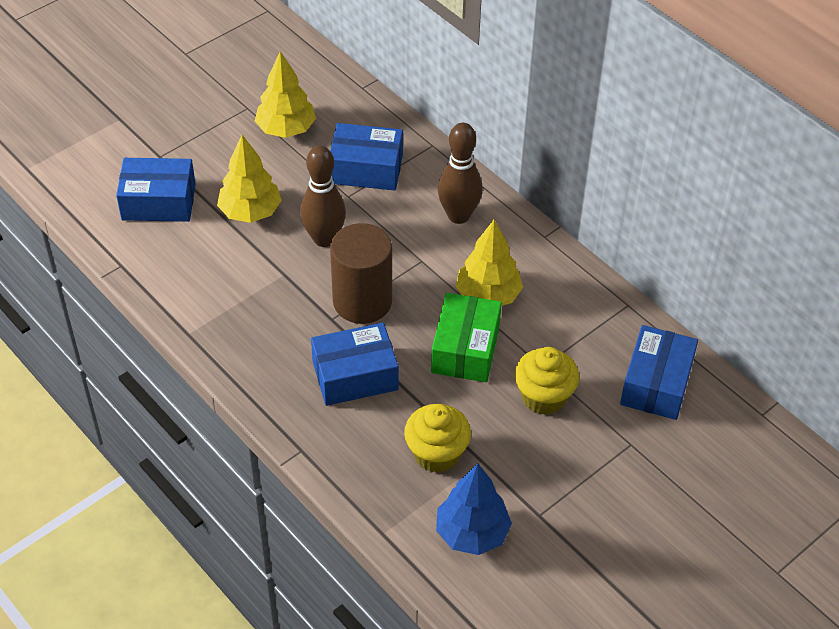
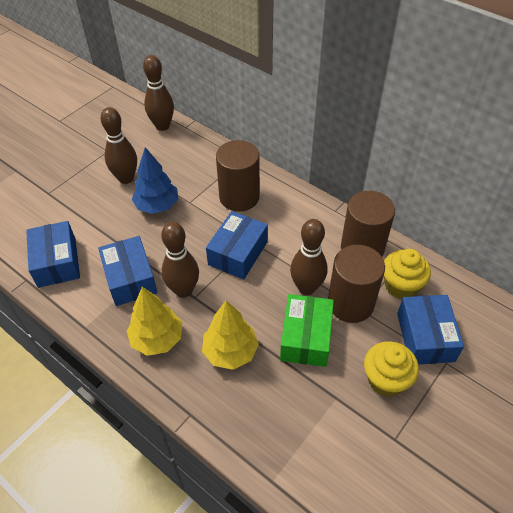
brown bowling pin: [300,146,346,247] [438,123,483,224] = 2 -> [100,107,137,184] [143,55,174,131] [161,222,199,298] [290,219,328,295] = 4
brown cylinder: [330,223,392,324] = 1 -> [216,140,260,212] [328,245,385,323] [341,191,395,257] = 3
yellow tree: [217,135,282,223] [255,51,316,138] [456,220,523,306] = 3 -> [127,287,182,356] [202,301,259,370] = 2

